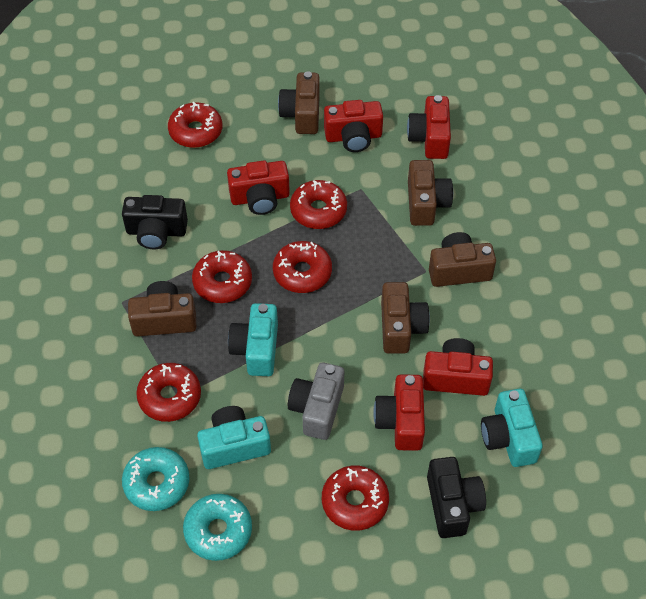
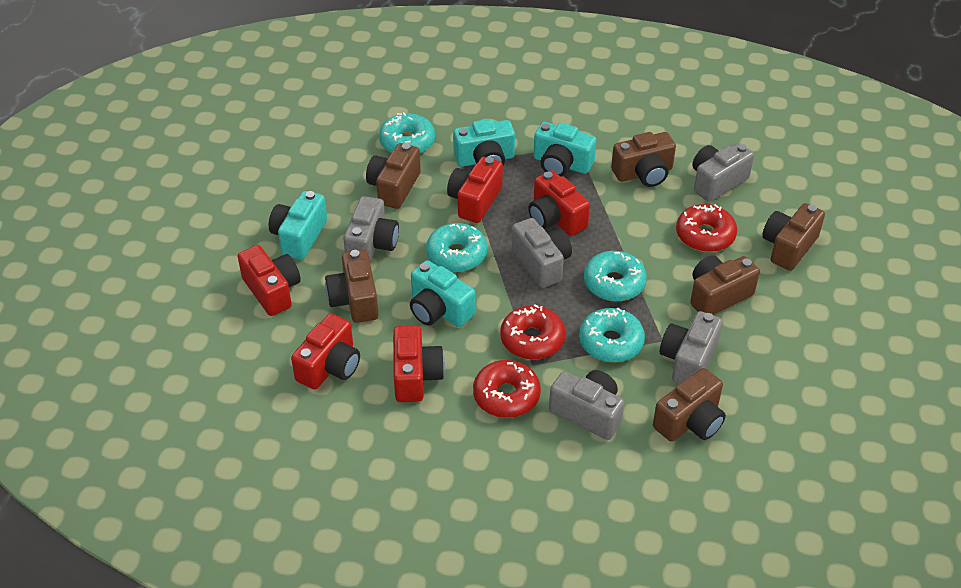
black camera: [122,195,188,250] [427,457,486,538] = 2 -> none = 0
brown camera: [128,281,197,336] [278,71,320,134] [381,282,430,354] [408,160,453,226] [429,232,496,287] = 5 -> [325,250,379,323] [366,143,421,209] [611,132,676,187] [653,368,726,442] [690,255,760,315] [762,203,825,271] = 6
grey camera: [288,363,344,440] = 1 -> [344,196,399,262] [512,218,572,288] [549,370,624,440] [660,311,723,383] [692,143,754,202] = 5
red donut: [136,363,201,422] [168,102,222,148] [192,250,252,303] [273,241,332,293] [290,180,347,229] [322,465,389,531] = 6 -> [473,360,541,418] [500,305,566,360] [676,204,737,252] = 3
turquoise camera: [197,406,271,469] [228,303,278,376] [481,389,543,467] = 3 -> [269,191,327,260] [410,260,475,327] [453,119,515,167] [533,122,596,177] = 4
turquoise donut: [122,447,190,511] [183,494,252,561] = 2 -> [379,112,435,153] [426,223,487,272] [579,308,645,363] [584,251,647,301] = 4

